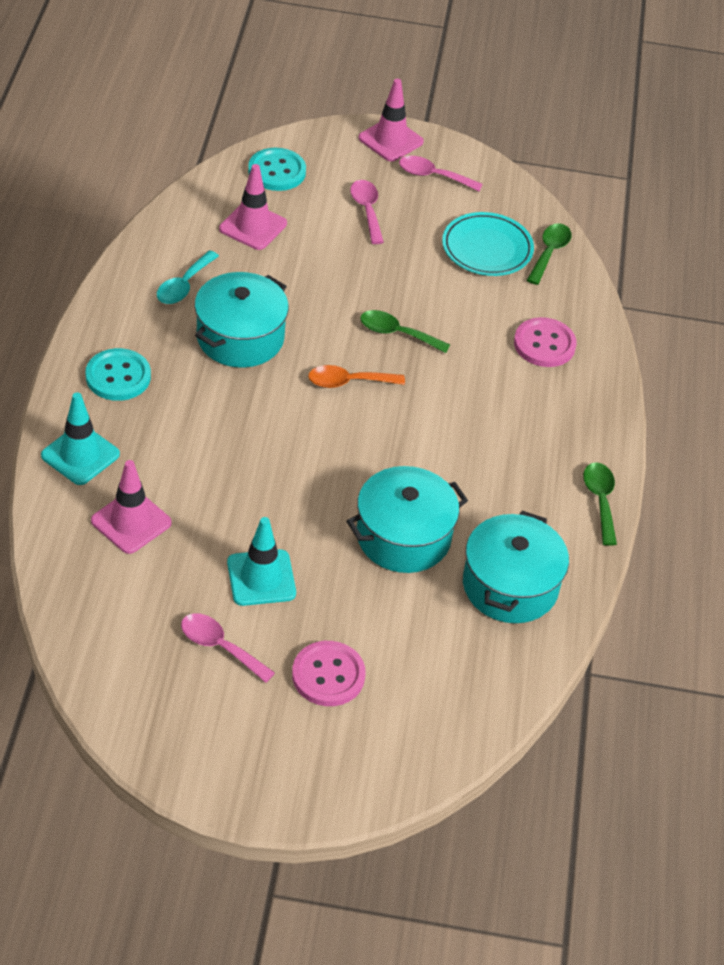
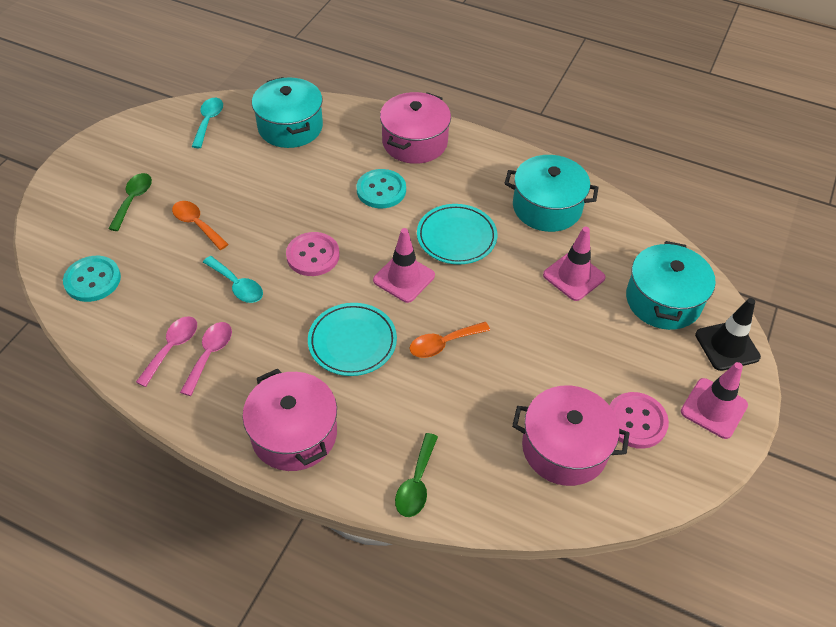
black traffic cone: none = 0 -> [695,298,761,371] = 1
green spoon: [360,310,450,353] [527,223,572,285] [583,463,617,546] = 3 -> [108,173,152,231] [395,433,438,517] = 2
orange spoon: [308,365,405,388] = 1 -> [172,201,229,250] [409,322,490,358] = 2
pink pot: none = 0 -> [242,368,337,471] [380,92,451,164] [512,386,629,486] = 3
pink spoon: [181,613,275,683] [350,180,384,244] [399,156,483,191] = 3 -> [136,316,197,387] [180,322,232,396] = 2
turquoise plate: [442,212,534,276] = 1 -> [308,303,397,376] [417,204,497,264] = 2
turquoise spoon: [157,250,219,304] = 1 -> [191,98,223,148] [203,256,263,303] = 2
turquoise traffic cone: [41,392,120,485] [227,517,296,606] = 2 -> none = 0

